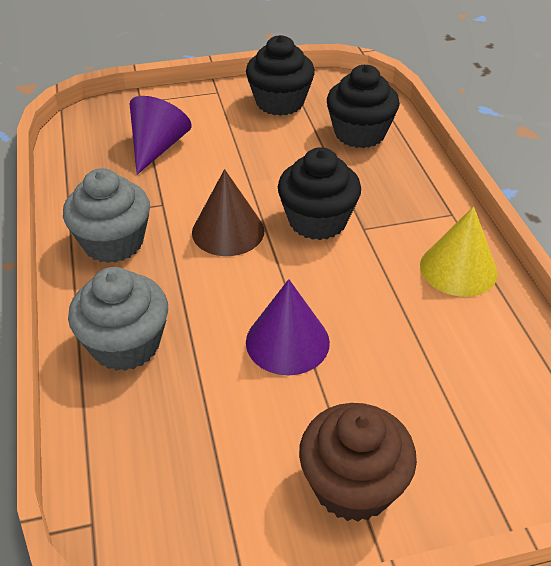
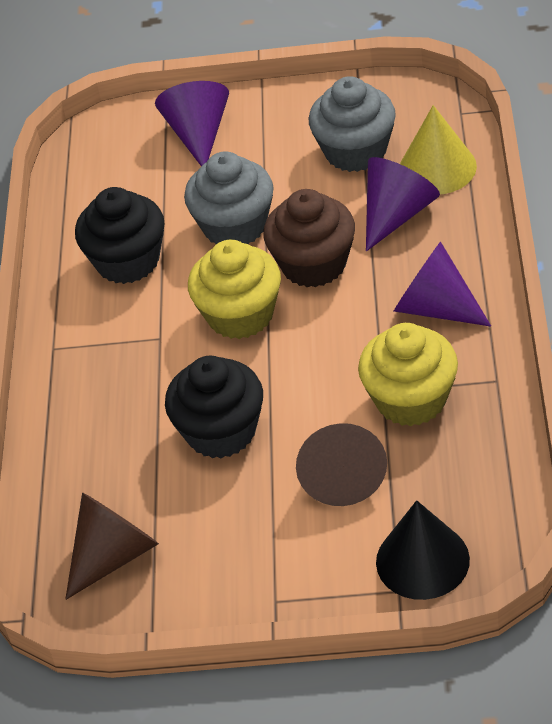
black cone: none = 0 -> [376,500,470,600] = 1
black cupcake: [246,35,315,116] [278,147,361,240] [327,65,400,148] = 3 -> [75,187,164,284] [165,356,263,458] = 2
brown cone: [192,169,264,256] = 1 -> [65,492,159,600] [296,423,387,506] = 2
purple cone: [130,96,192,175] [246,279,330,376] = 2 -> [155,81,229,166] [366,157,440,252] [394,241,491,326] = 3
yellow cupcake: none = 0 -> [188,240,281,339] [358,323,458,426] = 2

